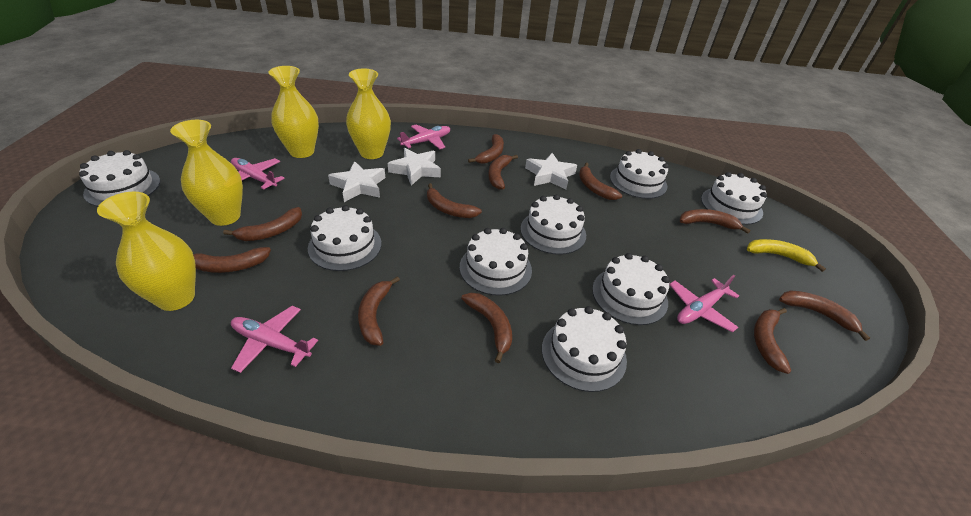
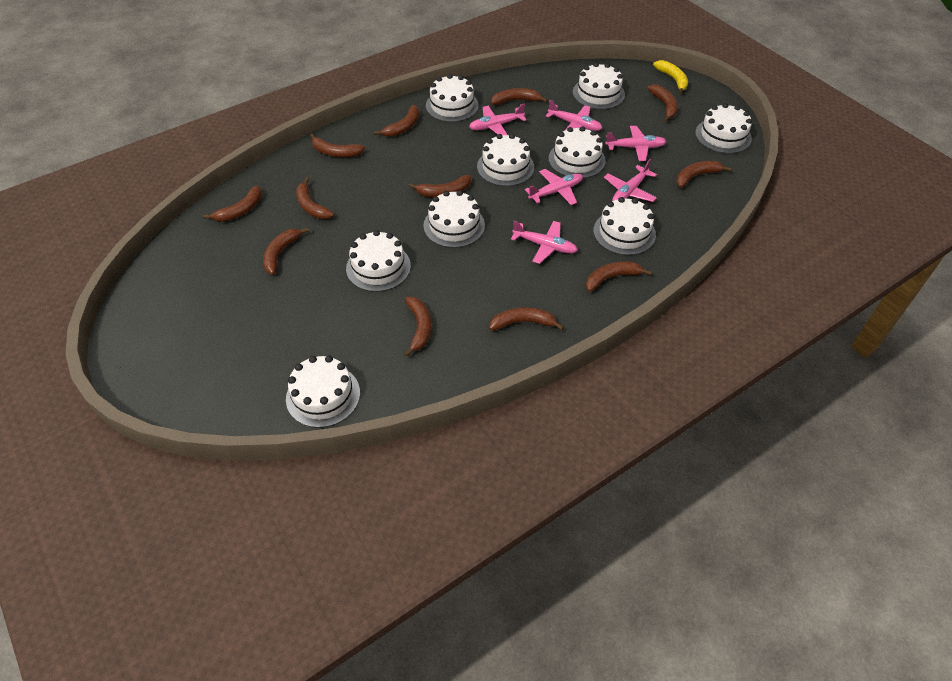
brown banana: [193,247,271,273] [223,207,302,241] [358,276,400,346] [427,183,482,218] [461,293,512,363] [468,134,504,164] [488,155,518,189] [579,163,622,200] [680,209,750,234] [754,308,791,374] [779,291,870,341] = 11 -> [203,185,262,222] [263,227,309,275] [296,177,334,219] [310,133,365,157] [374,105,419,137] [404,297,431,357] [409,175,471,197] [489,307,564,331] [491,88,548,105] [586,261,652,292] [648,85,678,122] [676,161,732,188] = 12
pink plane: [231,158,285,190] [231,306,318,373] [397,124,450,149] [669,275,739,332] = 4 -> [469,103,526,135] [511,221,578,264] [525,169,583,205] [546,100,602,131] [604,159,657,202] [605,126,667,161] = 6
white cake: [79,150,160,206] [308,205,381,271] [460,228,532,296] [520,194,586,255] [542,306,627,392] [592,253,670,325] [610,149,669,199] [701,172,767,225] = 8 -> [286,355,360,428] [346,230,411,292] [423,190,485,248] [426,74,479,122] [477,134,534,186] [549,126,606,178] [573,63,625,110] [593,197,656,255] [695,103,752,154] = 9
white star: [328,161,385,202] [388,148,441,185] [525,153,577,189] = 3 -> none = 0
yellow vase: [97,192,196,311] [170,120,243,226] [269,66,319,158] [346,68,391,159] = 4 -> none = 0

